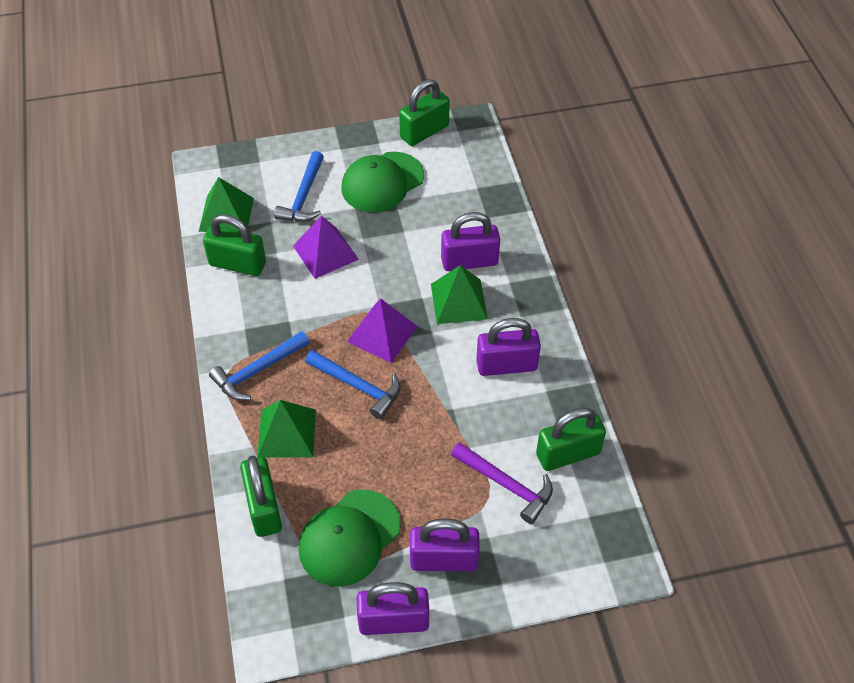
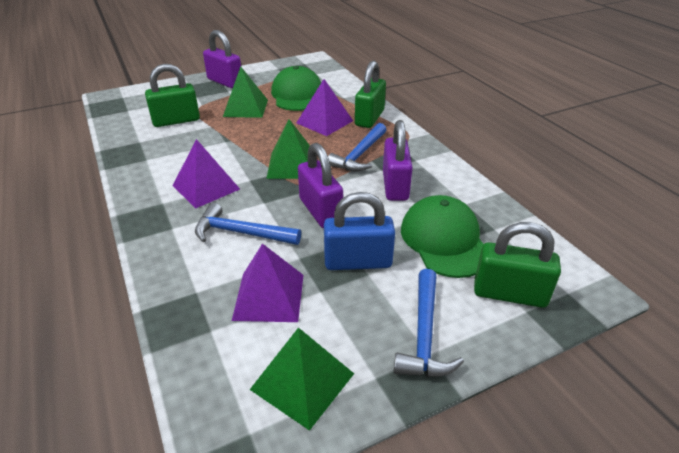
blue padlock: none = 0 -> [324,192,395,270] = 1
green padlock: [203,214,266,276] [240,456,282,537] [399,79,450,146] [536,408,606,471] = 4 -> [145,64,200,127] [355,61,386,128] [474,222,561,308] = 3
purple hammer: [451,442,553,524] = 1 -> none = 0
purple padlock: [357,582,429,635] [410,518,480,571] [441,212,500,271] [476,318,541,376] = 4 -> [203,30,241,88] [298,143,343,228] [383,120,413,201] = 3
purple pyramid: [293,216,359,279] [347,298,418,363] = 2 -> [173,139,240,208] [232,243,304,322] [296,79,353,136] = 3

